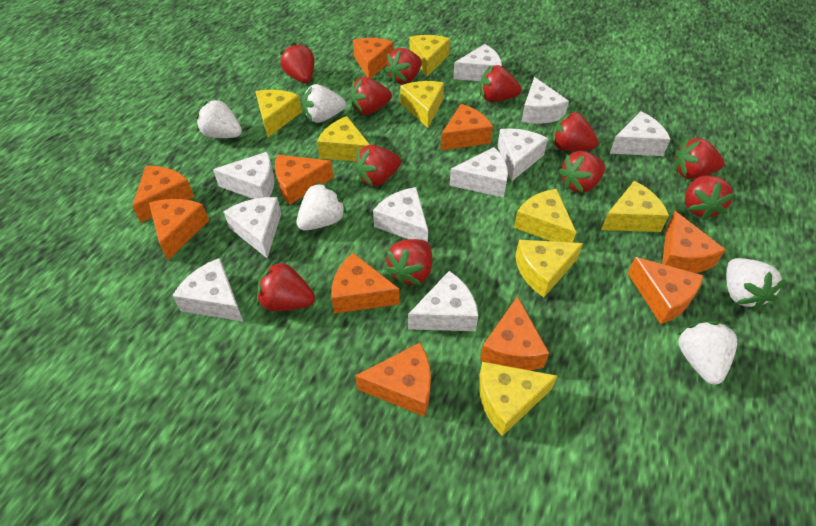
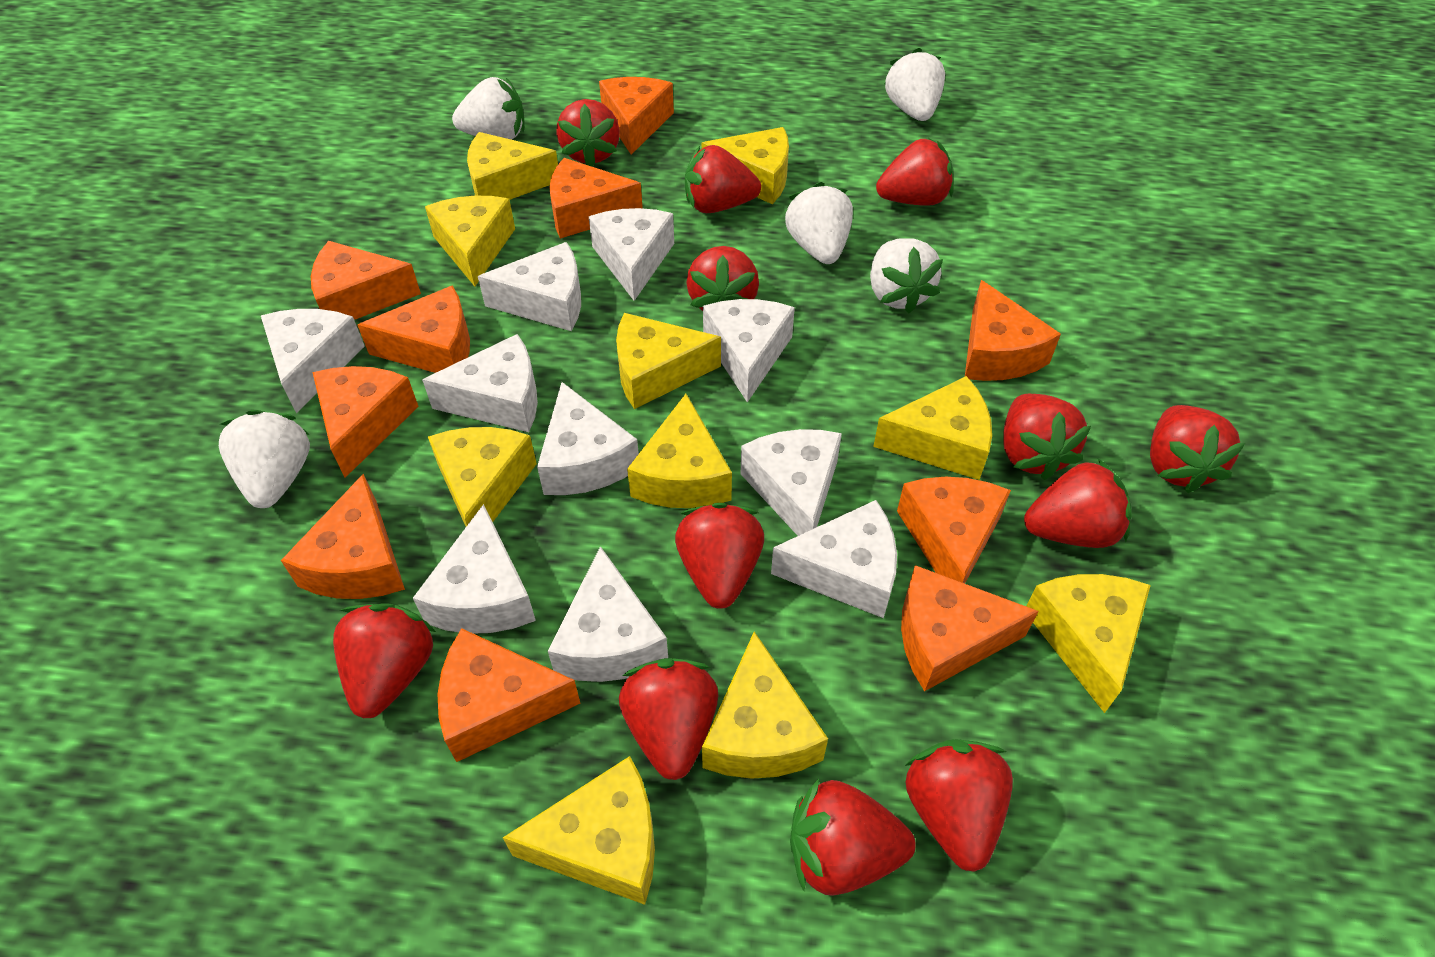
red strawberry: [257,261,315,311] [280,43,314,83] [350,77,392,115] [354,145,401,186] [385,48,422,84] [385,239,432,286] [480,65,521,102] [552,111,598,151] [559,151,605,193] [674,138,724,179] [685,176,735,220] = 11 -> [333,603,436,718] [556,99,620,167] [619,658,718,780] [675,503,764,609] [685,145,761,213] [686,246,759,311] [790,779,916,896] [876,138,953,206] [905,739,1013,872] [1003,394,1091,480] [1024,459,1132,548] [1150,405,1245,493] = 12
yellow cheese: [255,90,302,137] [317,116,370,161] [400,81,444,128] [409,35,450,77] [479,362,557,436] [514,189,576,243] [515,240,583,297] [601,181,669,232] = 8 -> [425,195,515,286] [428,427,537,526] [467,132,558,200] [503,756,655,905] [616,313,721,409] [627,394,732,508] [702,127,789,204] [702,631,828,779] [873,376,992,480] [1026,574,1151,713] = 10

